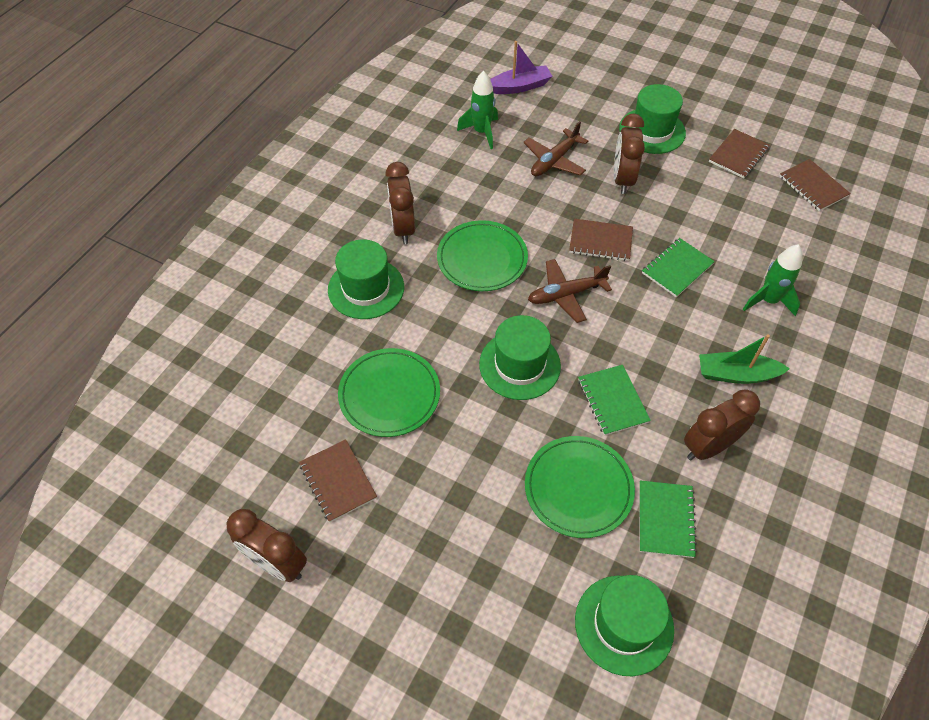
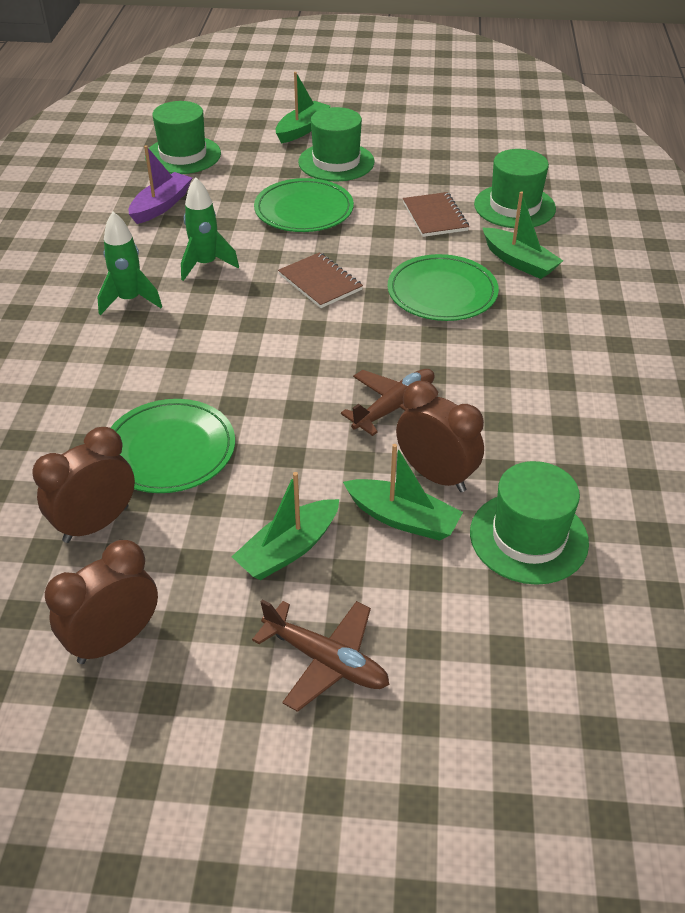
brown clock: [226,509,307,582] [385,162,415,244] [614,114,645,194] [684,389,760,460] = 4 -> [32,427,135,543] [45,540,158,664] [396,381,484,492] = 3
brown notebook: [299,439,377,522] [569,219,633,261] [709,129,770,178] [779,159,851,211] = 4 -> [278,252,363,308] [403,192,469,237] = 2
green boat: [699,334,790,384] = 1 -> [231,472,339,580] [275,72,331,143] [343,444,463,541] [482,191,563,279] = 4
green notebook: [578,365,651,436] [639,480,697,558] [642,238,715,297] = 3 -> none = 0

